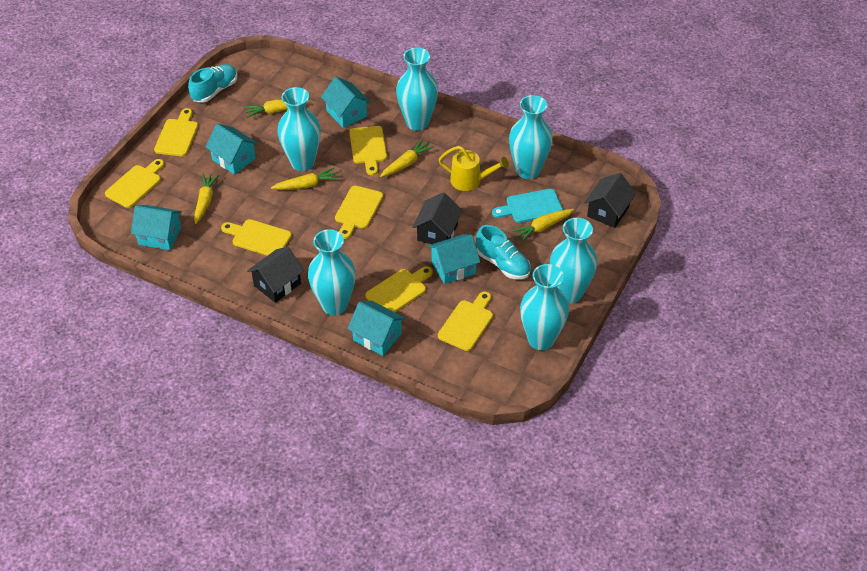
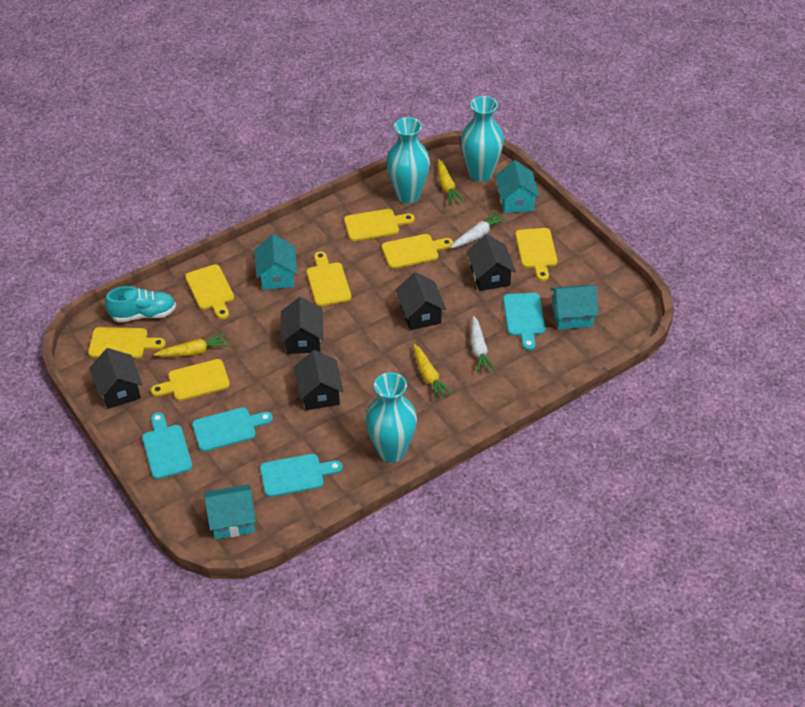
black house: [247,247,304,303] [412,192,463,244] [584,173,636,228] = 3 -> [90,348,143,409] [281,297,324,354] [294,350,344,410] [395,272,446,330] [467,234,516,291] = 5
turquoise cutting board: [492,189,563,223] = 1 -> [142,412,192,479] [192,407,273,452] [260,454,343,497] [503,293,545,350] = 4
turquoise house: [131,205,182,250] [205,124,258,175] [321,77,371,128] [348,301,406,356] [428,234,480,284] = 5 -> [205,484,256,539] [255,234,297,290] [495,160,540,214] [551,285,598,330] = 4
turquoise shoe: [188,64,237,103] [476,225,531,279] = 2 -> [105,286,176,322] = 1
turquoise vase: [278,87,321,171] [308,229,356,315] [396,48,438,131] [509,95,553,179] [520,264,569,350] [550,218,597,303] = 6 -> [365,372,417,463] [386,117,430,203] [461,96,504,182] = 3
white carrot: none = 0 -> [451,211,507,248] [471,316,496,373] = 2
yellow carrot: [194,174,219,224] [244,99,309,118] [271,168,339,190] [380,139,434,177] [512,209,574,242] = 5 -> [154,333,229,357] [413,344,453,401] [438,159,465,205] = 3
yellow watering can: [438,146,509,191] = 1 -> none = 0

